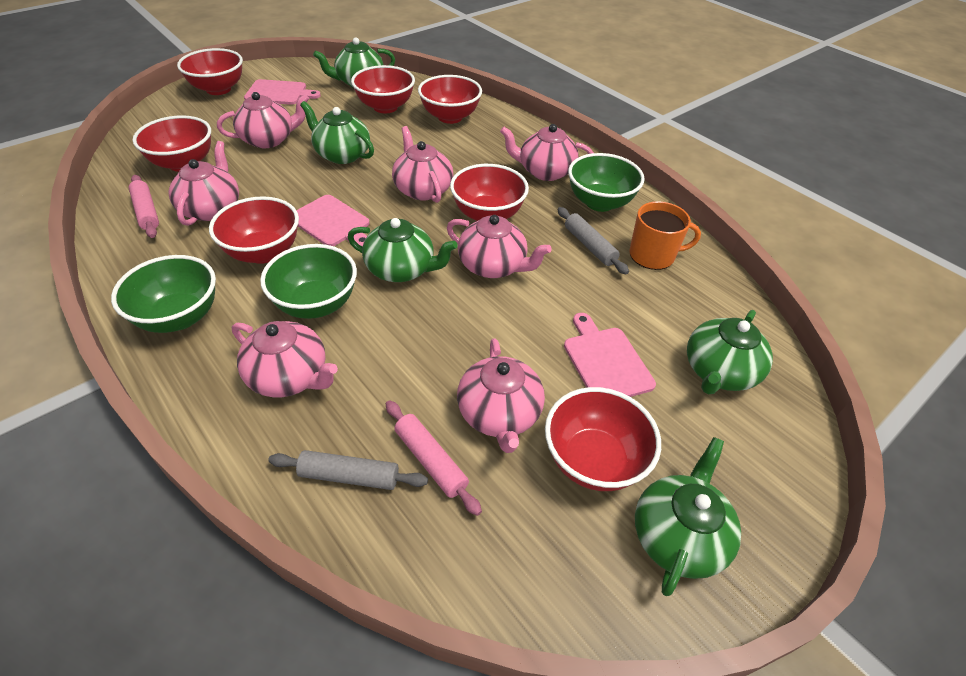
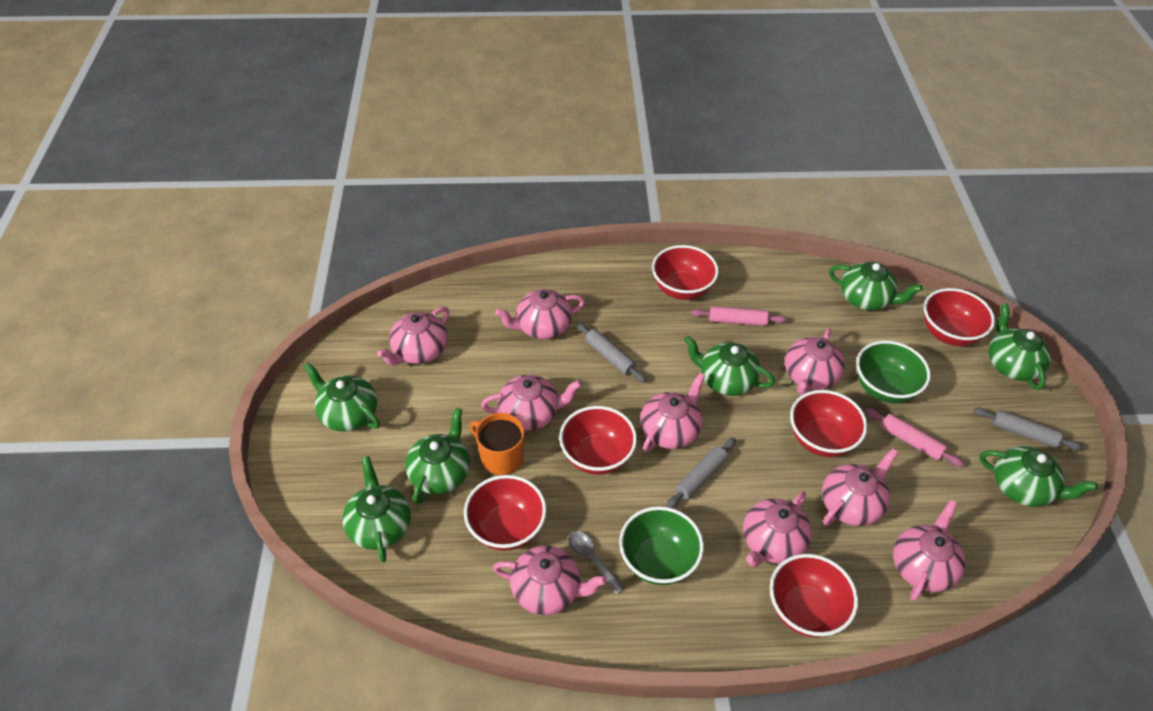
green bowl: [111,255,216,333] [260,244,357,319] [568,153,645,212] = 3 -> [619,506,704,585] [856,341,931,403] = 2
green teapot: [300,101,374,164] [313,37,395,87] [348,218,458,282] [635,437,741,596] [687,310,773,394] = 5 -> [303,362,380,432] [342,456,411,562] [405,408,470,504] [684,336,775,396] [829,262,923,311] [979,446,1098,507] [988,304,1051,390] = 7
grey rolling pin: [268,450,428,490] [557,207,629,274] = 2 -> [576,323,646,383] [666,438,736,508] [974,408,1083,450] = 3
grey spoon: none = 0 -> [568,531,625,594] = 1
pink cutting board: [244,79,321,105] [296,195,370,247] [564,313,656,397] = 3 -> none = 0
pink teapot: [169,141,239,226] [217,92,309,148] [232,321,338,397] [392,126,453,203] [447,215,552,278] [457,338,545,453] [500,124,594,181] = 7 -> [377,306,450,365] [481,375,582,431] [493,546,607,615] [495,289,585,339] [640,373,705,452] [743,492,812,567] [785,328,845,395] [822,449,898,526] [893,500,965,601] = 9
red bowl: [132,115,211,172] [177,48,243,95] [209,196,299,264] [351,65,415,113] [418,75,482,124] [450,164,529,221] [545,387,661,491] = 7 -> [464,475,547,551] [559,406,637,475] [652,245,719,300] [770,554,858,638] [790,390,868,457] [924,288,995,346] = 6

